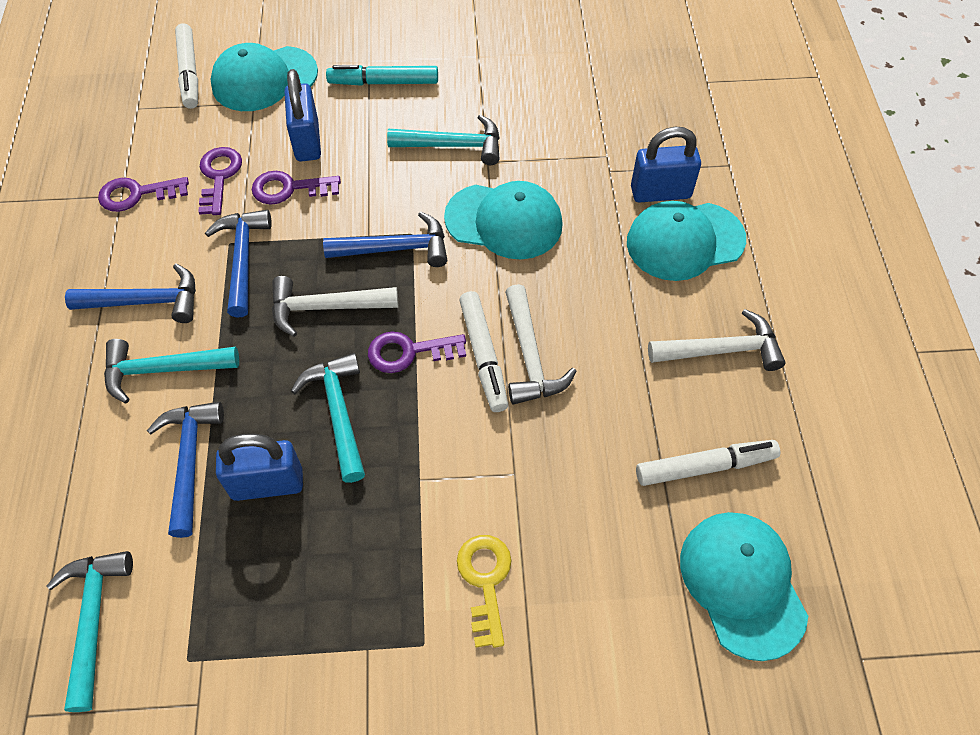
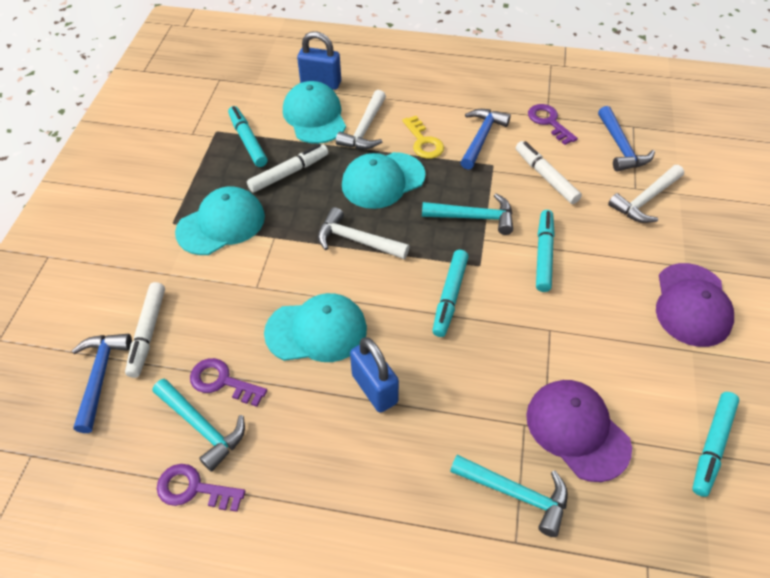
blue hammer: [65,264,196,323] [147,402,224,538] [205,210,272,318] [323,211,447,267] = 4 -> [72,334,132,433] [460,109,511,170] [598,106,655,171] = 3
blue padlock: [216,434,303,501] [284,69,321,161] [631,127,701,203] = 3 -> [297,31,341,90] [350,337,399,413] = 2
purple cap: none = 0 -> [526,380,632,482] [656,263,734,347] = 2
purple key: [98,177,189,212] [198,147,242,215] [252,171,341,205] [368,332,466,373] = 4 -> [157,464,245,512] [190,358,267,407] [528,104,578,145] = 3
turquoise hammer: [47,551,133,712] [104,339,239,403] [291,353,365,483] [387,114,500,165] = 4 -> [153,379,245,472] [422,193,513,235] [450,455,568,537] = 3
turquoise marker: [326,65,438,86] = 1 -> [228,106,267,167] [432,250,468,337] [536,210,555,292] [692,392,739,497] = 4

